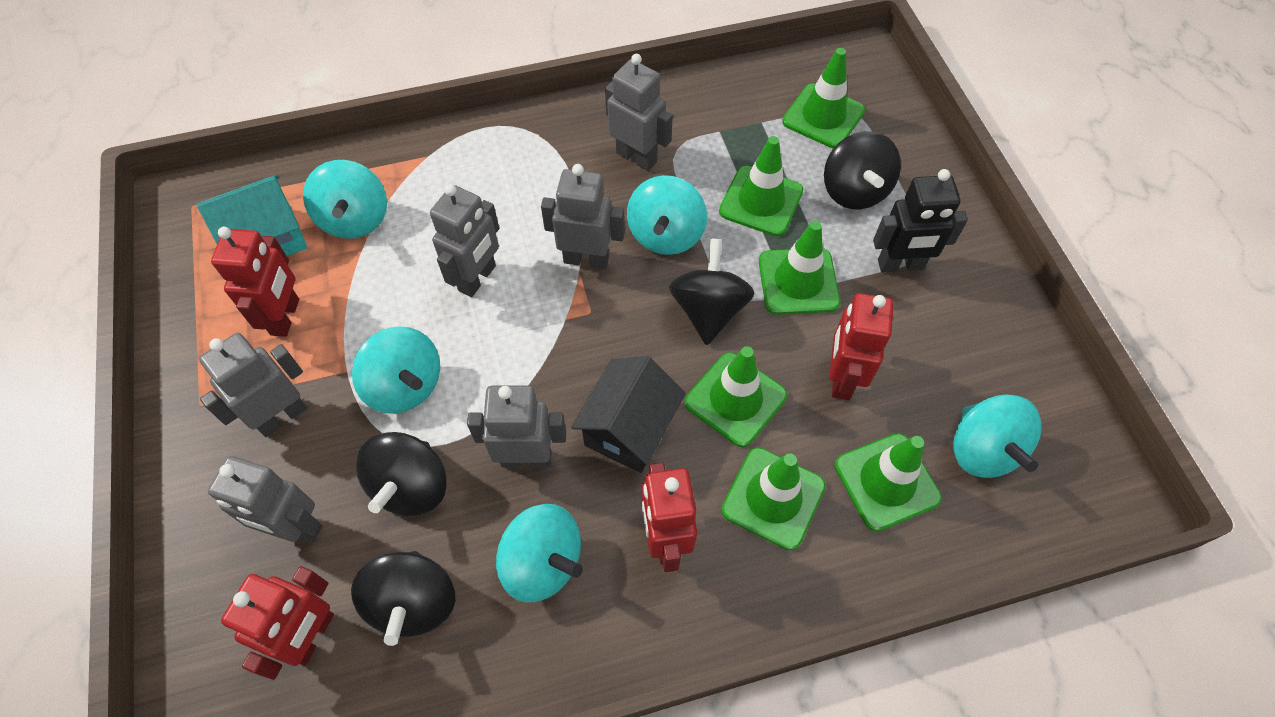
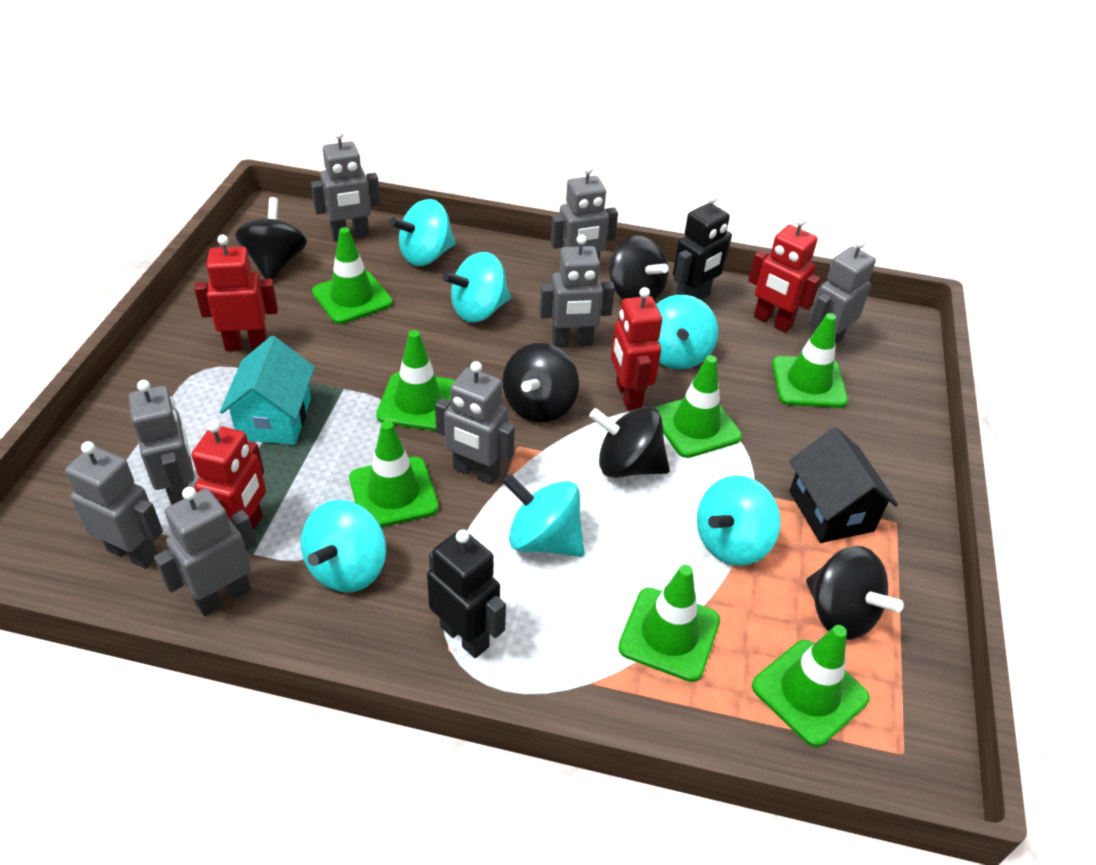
black robot: [873,169,967,272] = 1 -> [427,529,506,658] [673,194,732,300] = 2
black spinning top: [351,551,455,646] [356,432,447,516] [669,238,755,345] [824,131,901,209] = 4 -> [235,197,307,280] [502,343,579,422] [589,406,670,478] [609,235,669,301] [806,546,904,640] = 5
green traffic cone: [685,346,787,447] [719,136,803,236] [721,447,826,550] [759,221,840,315] [782,48,865,148] [835,433,942,532] = 6 -> [312,227,393,324] [349,421,439,527] [376,330,455,431] [618,565,720,682] [654,355,742,458] [752,625,870,747] [772,313,848,408] = 7
grey robot: [199,333,307,437] [208,456,322,543] [430,184,499,297] [467,386,566,468] [541,164,625,269] [605,54,673,171] = 6 -> [65,441,163,569] [128,380,194,505] [154,487,257,616] [311,130,380,242] [435,361,515,485] [540,234,615,347] [550,165,618,260] [809,238,876,345] = 8
turquoise spinning top: [303,160,387,239] [352,326,440,414] [496,504,583,602] [627,175,707,255] [953,394,1042,478] = 5 -> [301,500,386,592] [390,199,456,266] [442,252,511,323] [502,474,585,557] [656,295,718,369] [697,476,781,566] = 6

